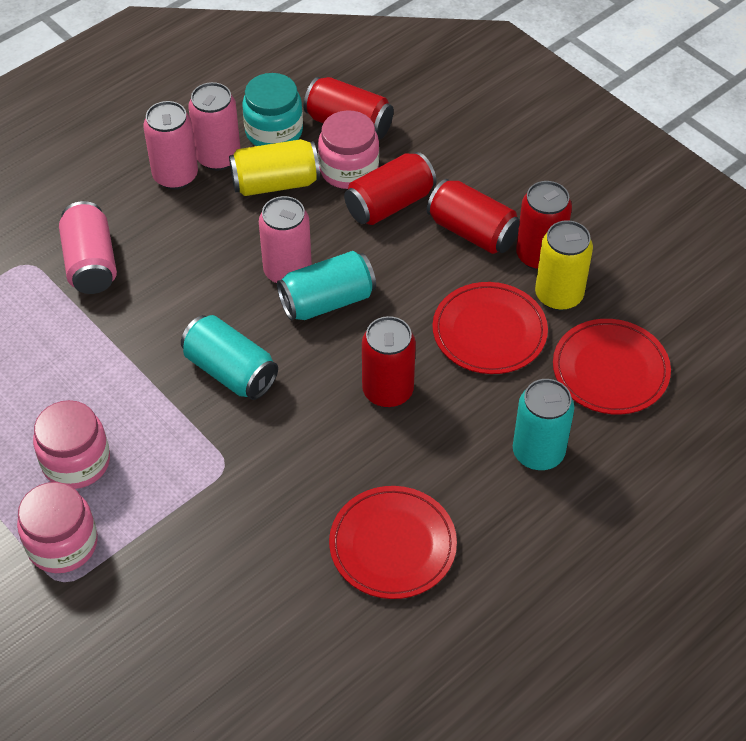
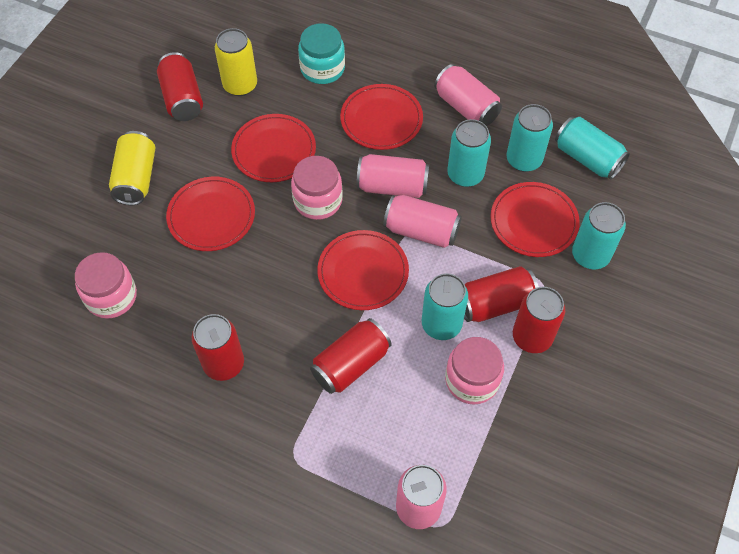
red plate: [329,486,457,599] [433,282,548,374] [553,319,671,414] = 3 -> [166,177,255,251] [231,114,316,182] [317,230,409,310] [340,84,423,150] [490,182,580,257] = 5
turquoise can: [181,315,278,400] [277,251,376,321] [513,379,574,470] = 3 -> [422,273,468,340] [447,119,491,187] [507,104,553,172] [555,117,630,180] [572,202,626,269] = 5

